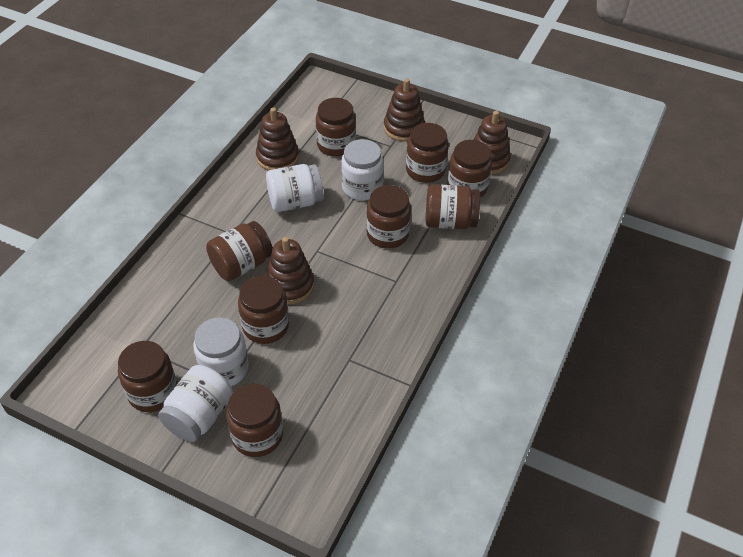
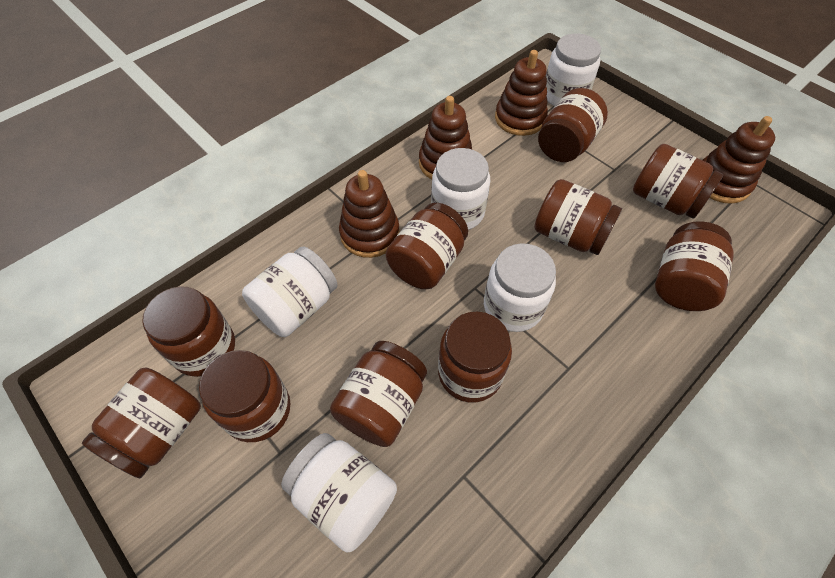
brown jar: [118,341,177,412] [206,221,273,281] [226,384,283,457] [238,276,289,344] [316,98,356,157] [366,185,411,249] [406,123,449,183] [426,184,480,229] [447,140,492,198] = 9 -> [82,367,201,478] [142,286,235,377] [199,350,290,442] [330,341,427,447] [386,203,468,289] [438,312,512,403] [535,179,622,255] [538,88,608,162] [633,144,723,218] [655,221,734,311] = 10
white jar: [158,365,233,442] [193,317,249,386] [266,164,323,212] [341,139,384,200] = 4 -> [242,246,338,337] [281,433,397,553] [431,148,490,230] [484,243,556,332] [546,34,601,106] = 5

